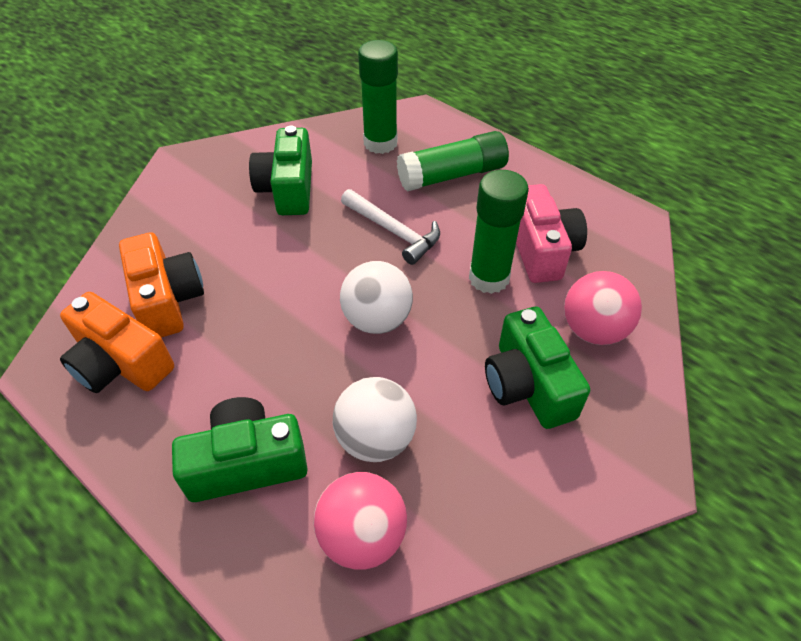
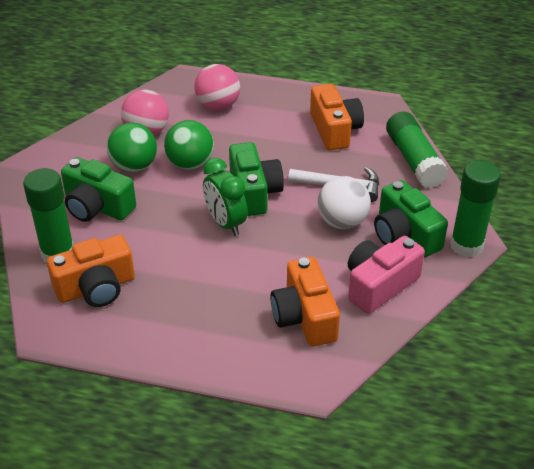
green ball: none = 0 -> [107,123,157,172] [164,120,214,170] = 2
green clock: none = 0 -> [203,158,248,236] = 1
orange camera: [60,292,174,393] [119,232,204,338] = 2 -> [47,235,135,307] [270,257,340,346] [310,84,364,150] = 3
white ball: [333,377,417,462] [340,261,413,334] = 2 -> [318,176,371,229] = 1

